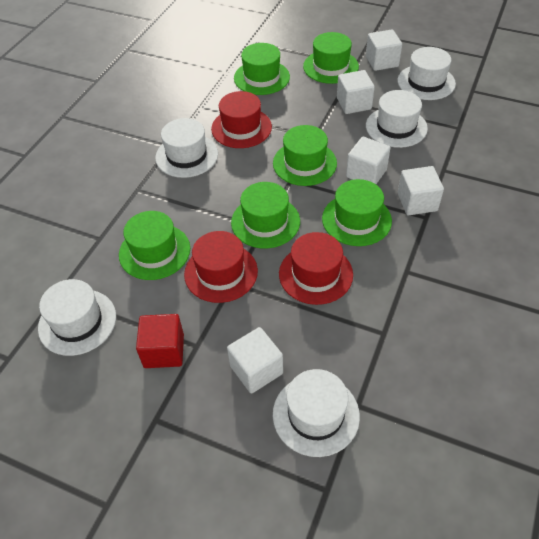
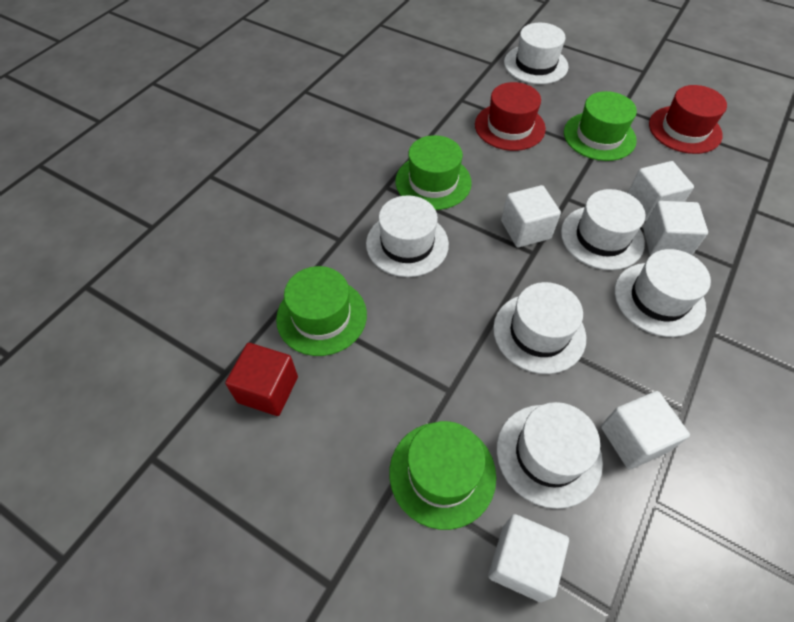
green hat: [119,211,190,280] [231,182,300,249] [234,43,290,95] [273,125,337,186] [303,32,359,84] [322,179,392,246] = 6 -> [276,266,367,356] [389,421,496,530] [395,135,472,210] [564,91,637,161] = 4
red hat: [184,231,258,303] [211,91,272,148] [279,232,353,305] = 3 -> [475,82,546,151] [649,85,727,154] = 2
white hat: [38,279,116,356] [155,118,218,178] [273,369,360,457] [366,90,428,148] [398,47,456,100] = 5 -> [366,195,449,277] [493,282,586,374] [497,402,603,509] [504,23,569,84] [561,189,645,270] [615,249,711,337] = 6

